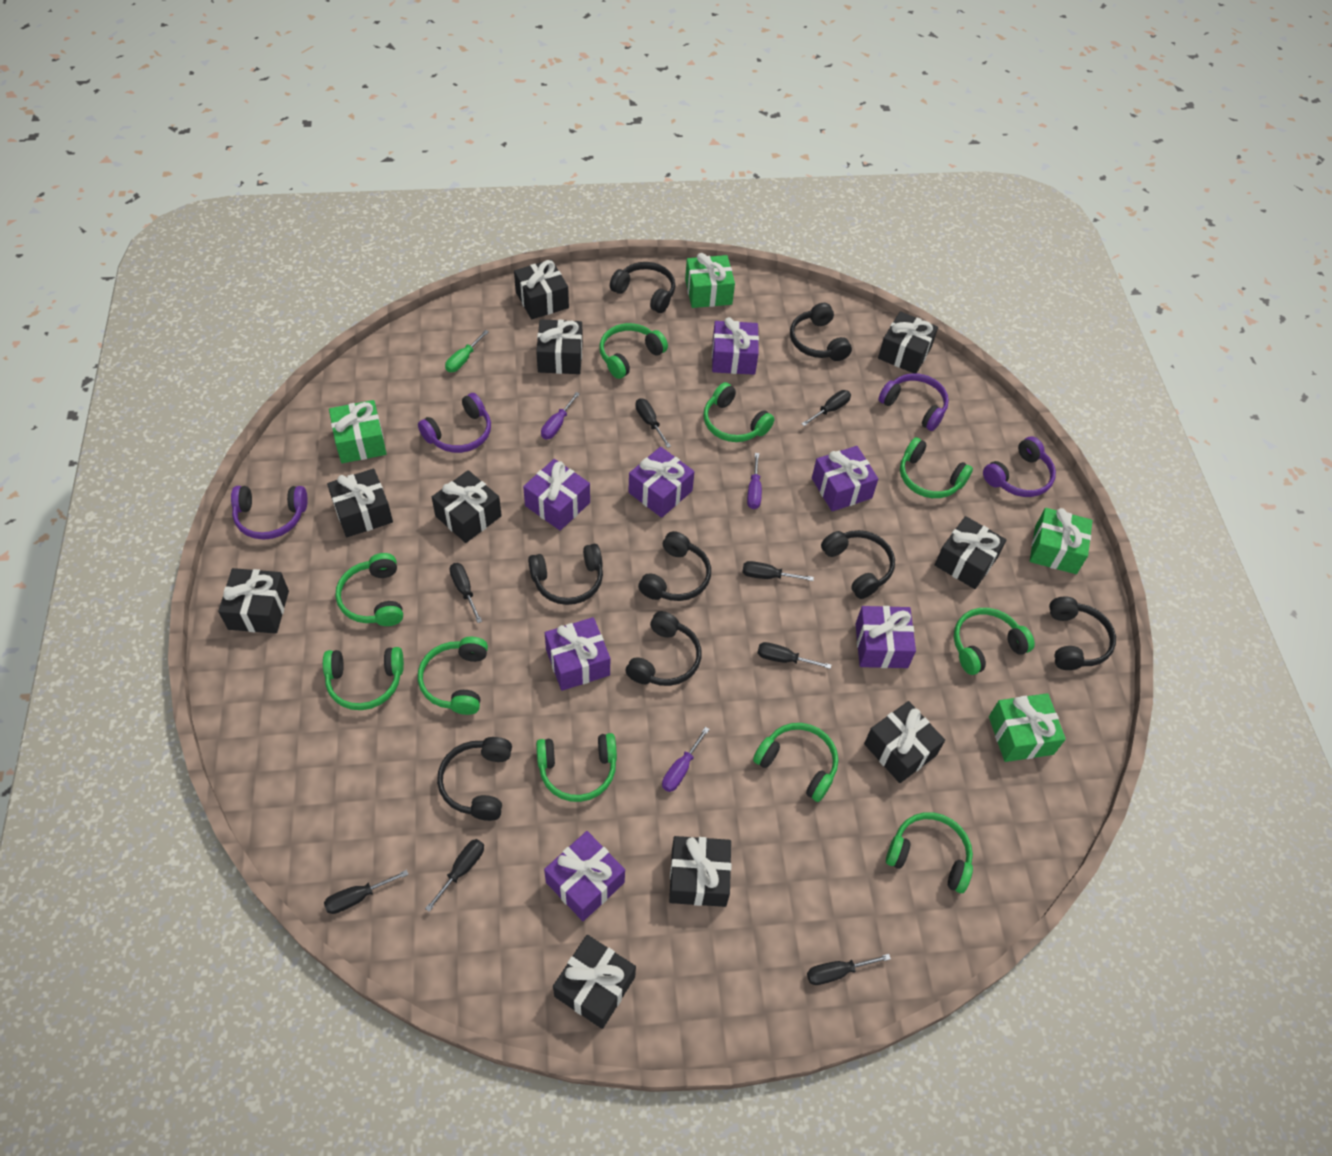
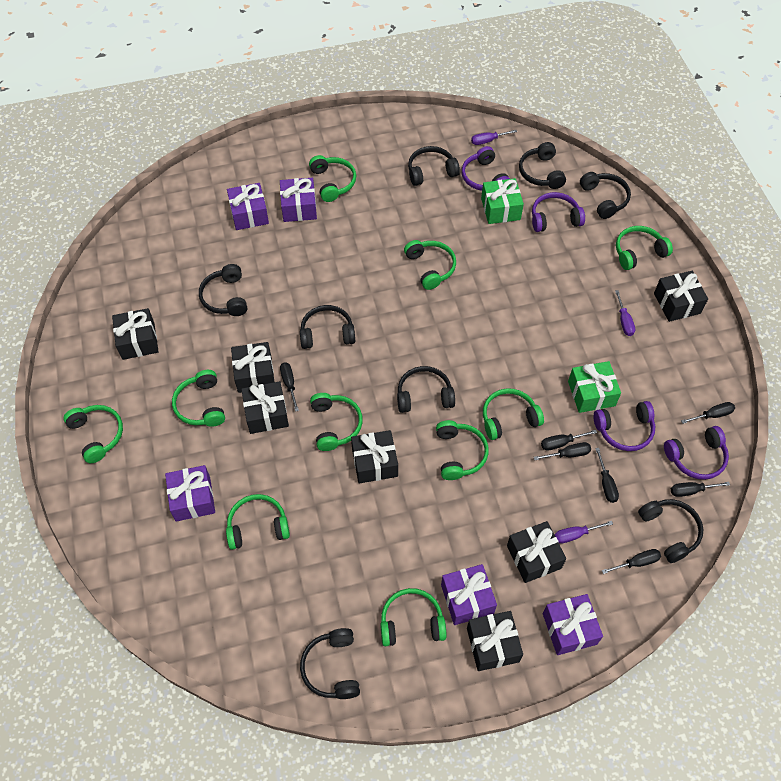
black gift: [218,568,289,634] [327,469,393,537] [432,470,502,543] [514,259,569,319] [536,319,583,374] [553,935,636,1029] [669,836,731,907] [864,701,945,783] [878,311,938,374] [935,516,1006,589] = 10 -> [112,308,159,360] [231,342,274,393] [241,381,289,434] [351,430,398,483] [467,611,523,671] [507,521,566,583] [654,271,708,322] = 7
black screwdriver: [324,870,409,914] [425,839,484,912] [449,563,482,623] [635,398,671,448] [742,561,814,581] [757,642,831,669] [801,390,851,426] [807,954,891,985] = 8 -> [280,362,299,412] [534,442,591,460] [541,430,597,451] [595,448,619,503] [602,549,661,574] [671,482,730,497] [681,402,735,424] = 7
green gift: [329,400,387,463] [685,253,735,308] [989,693,1066,762] [1030,508,1093,574] = 4 -> [481,178,524,224] [568,361,621,413] = 2
green screwdriver: [445,330,489,372] = 1 -> none = 0
purple gift: [523,459,590,531] [544,831,625,921] [545,617,610,691] [628,447,694,518] [712,317,759,375] [812,446,878,511] [856,606,916,668] = 7 -> [165,465,215,522] [227,183,269,230] [280,178,317,222] [441,564,497,625] [543,594,603,655] = 5

